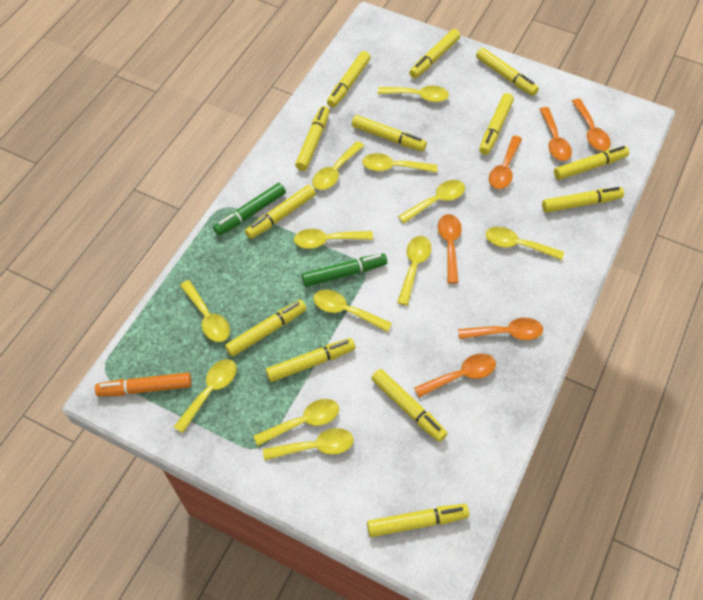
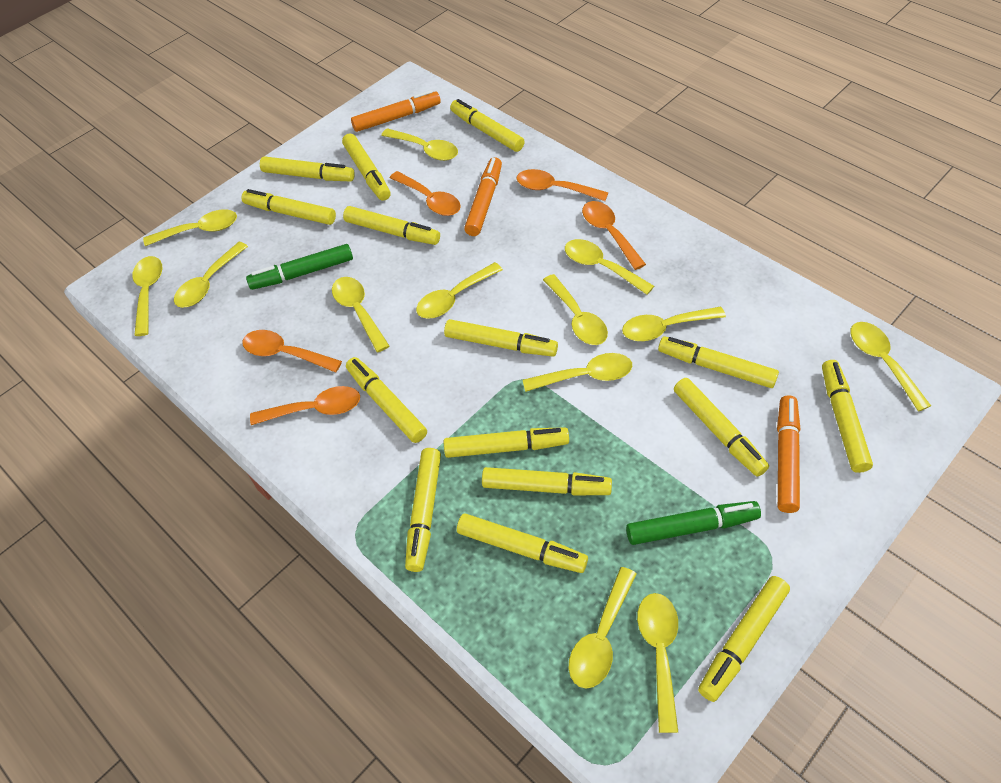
orange marker: [95,373,192,396] = 1 -> [351,90,441,132] [464,157,502,236] [777,395,800,513] = 3
orange spoon: [414,354,496,398] [438,214,462,284] [458,318,543,340] [489,136,522,189] [540,107,572,161] [572,99,611,151] = 6 -> [242,330,342,373] [250,386,360,425] [390,171,461,216] [516,169,608,201] [582,201,646,270] = 5
yellow marker: [225,300,307,357] [245,185,316,239] [266,338,355,382] [295,106,330,171] [327,51,371,107] [352,115,427,151] [367,504,469,537] [371,369,447,442] [409,29,460,78] [476,48,539,96] [479,93,514,155] [542,187,624,213] [554,146,629,180] = 13 -> [242,189,336,225] [260,156,355,181] [342,134,390,201] [343,206,440,245] [346,357,427,443] [405,448,441,572] [444,319,558,357] [444,428,569,458] [450,99,525,152] [457,513,588,573] [482,467,612,495] [658,336,779,388] [674,378,769,477] [698,576,790,702] [822,360,873,473] = 15
yellow spoon: [174,359,237,433] [180,280,230,342] [254,399,339,446] [263,428,354,461] [294,229,373,249] [312,141,364,190] [313,290,392,332] [362,153,437,173] [378,86,449,102] [397,236,431,306] [398,180,465,223] [486,227,564,260] = 12 -> [133,256,162,336] [143,209,237,246] [174,242,248,308] [332,277,389,352] [381,128,458,161] [416,262,503,319] [523,353,632,392] [543,274,608,345] [565,239,654,295] [569,567,637,688] [622,307,726,341] [637,593,678,733] [850,322,931,412] = 13

